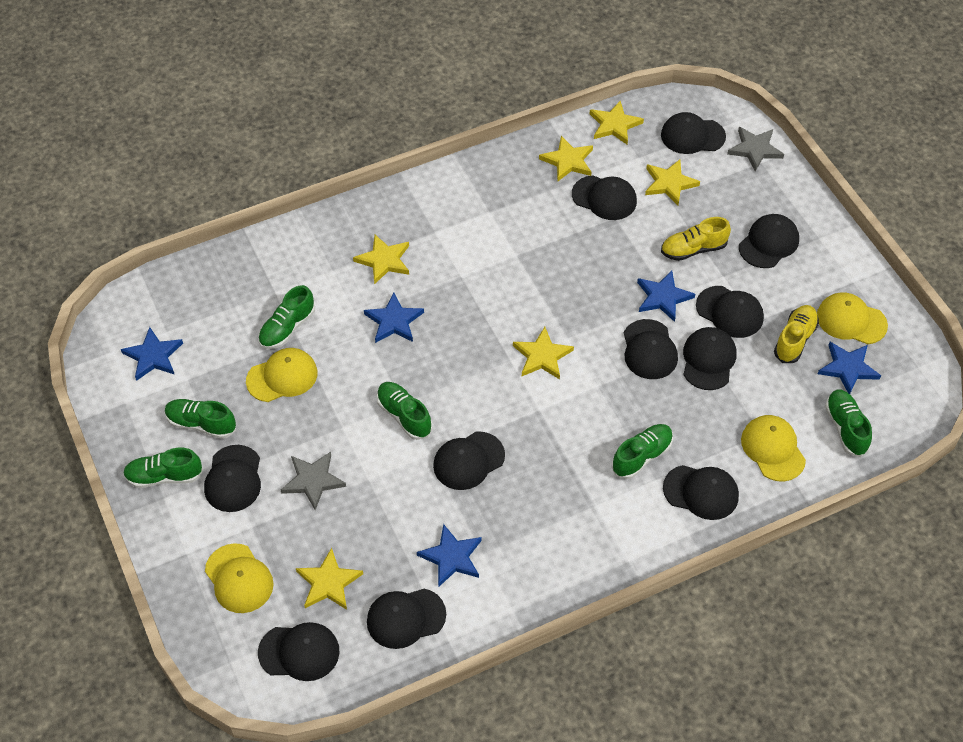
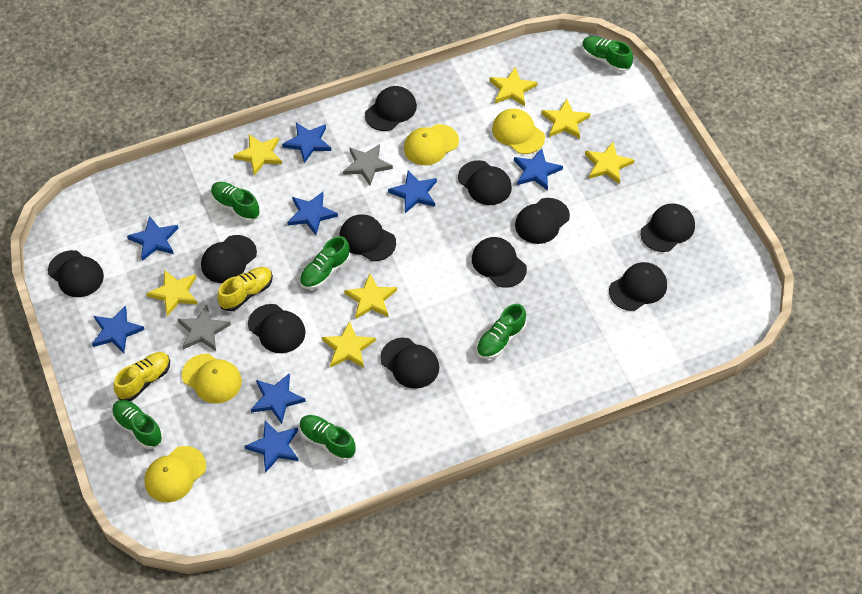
blue star: [121,327,183,381] [364,292,424,343] [417,524,482,587] [637,270,695,322] [818,342,881,394] = 5 -> [92,306,145,353] [127,216,179,261] [245,421,299,473] [251,374,306,424] [282,123,331,163] [287,192,338,235] [388,170,437,213] [514,148,563,191] = 8
yellow star: [296,548,363,610] [353,235,409,284] [513,327,574,379] [539,136,593,182] [590,101,644,144] [645,159,700,205] = 6 -> [146,270,198,316] [233,134,282,175] [322,321,376,368] [344,274,397,319] [489,67,537,106] [541,99,591,139] [585,142,634,184] = 7

